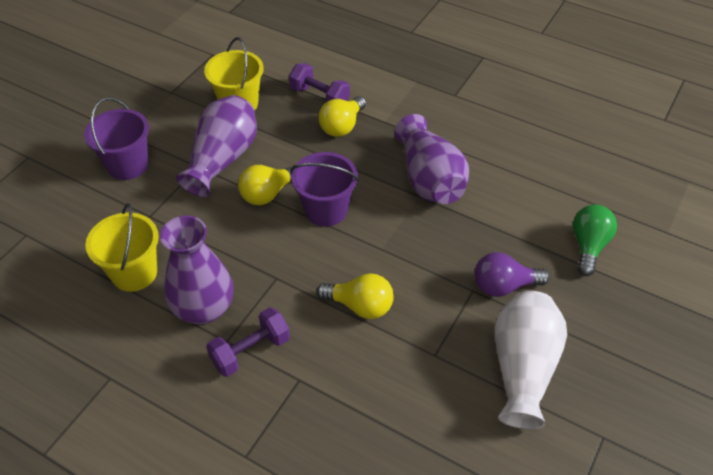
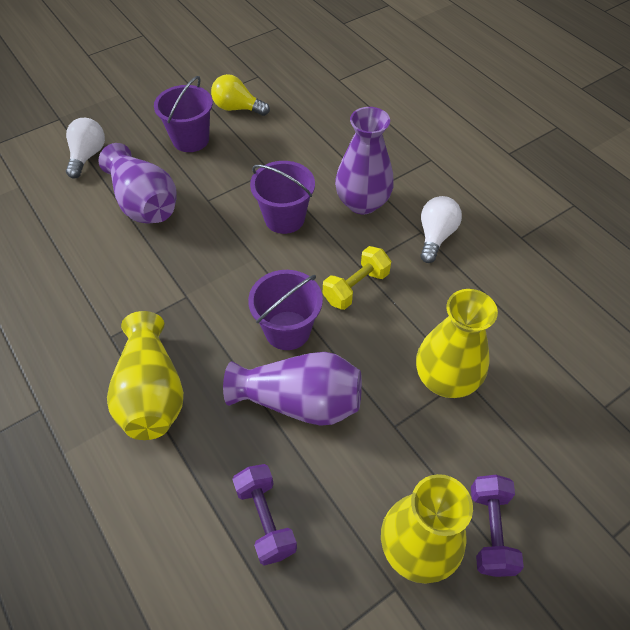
green light bulb: [573,205,617,276] = 1 -> none = 0
purple bucket: [84,97,149,180] [290,152,359,227] = 2 -> [154,76,213,152] [248,270,323,350] [250,161,315,234] = 3
purple light bulb: [475,252,550,297] = 1 -> none = 0
white light bulb: none = 0 -> [66,118,105,179] [420,196,462,263] = 2
white vase: [495,291,567,429] = 1 -> none = 0
yellow bucket: [85,203,159,292] [204,37,264,111] = 2 -> none = 0
yellow dumbbell: none = 0 -> [323,246,391,310] = 1
yellow light bulb: [238,165,293,205] [317,273,394,319] [319,96,366,137] = 3 -> [211,74,270,116] = 1
yellow vase: none = 0 -> [107,311,184,440] [381,474,473,583] [416,289,498,398] = 3

